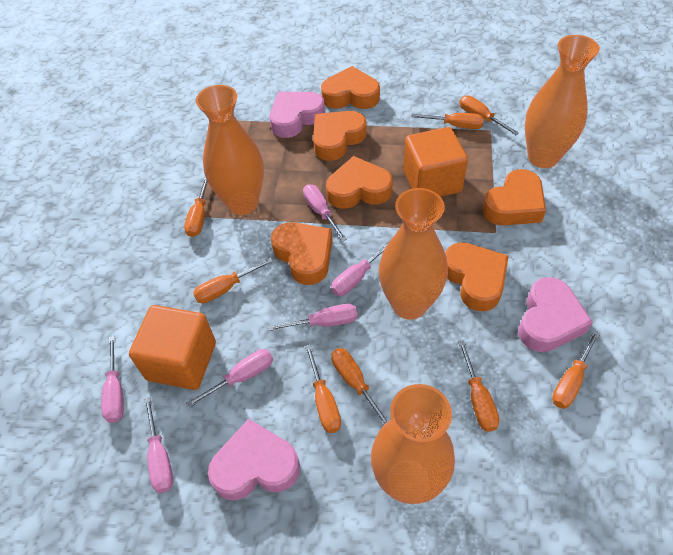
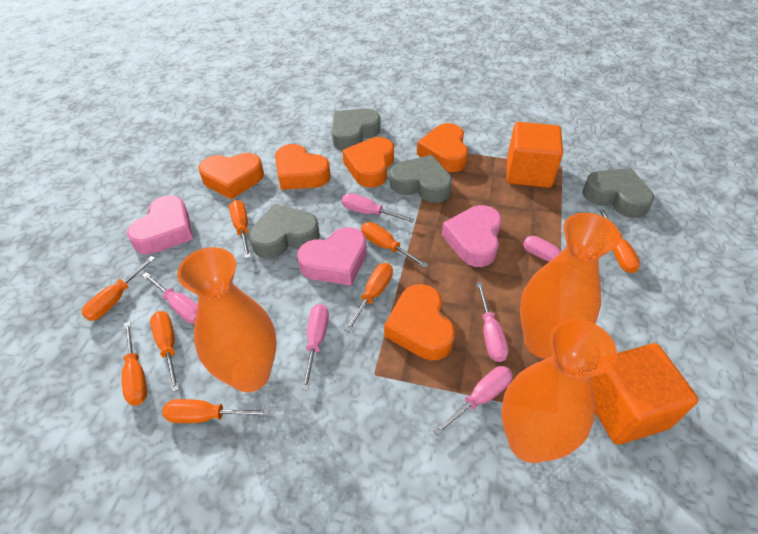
grey heart: none = 0 -> [249,204,320,259] [332,109,381,151] [390,155,452,203] [582,168,654,218] = 4
orange heart: [271,222,332,285] [313,111,366,161] [321,66,380,109] [326,156,393,209] [445,242,509,311] [483,169,546,225] = 6 -> [198,153,264,199] [275,144,331,190] [342,137,394,188] [384,284,455,360] [417,123,468,172] = 5
orange vase: [196,85,264,215] [371,384,455,504] [379,188,448,320] [525,35,600,168] = 4 -> [177,247,277,392] [501,319,617,463] [520,213,621,358] = 3

